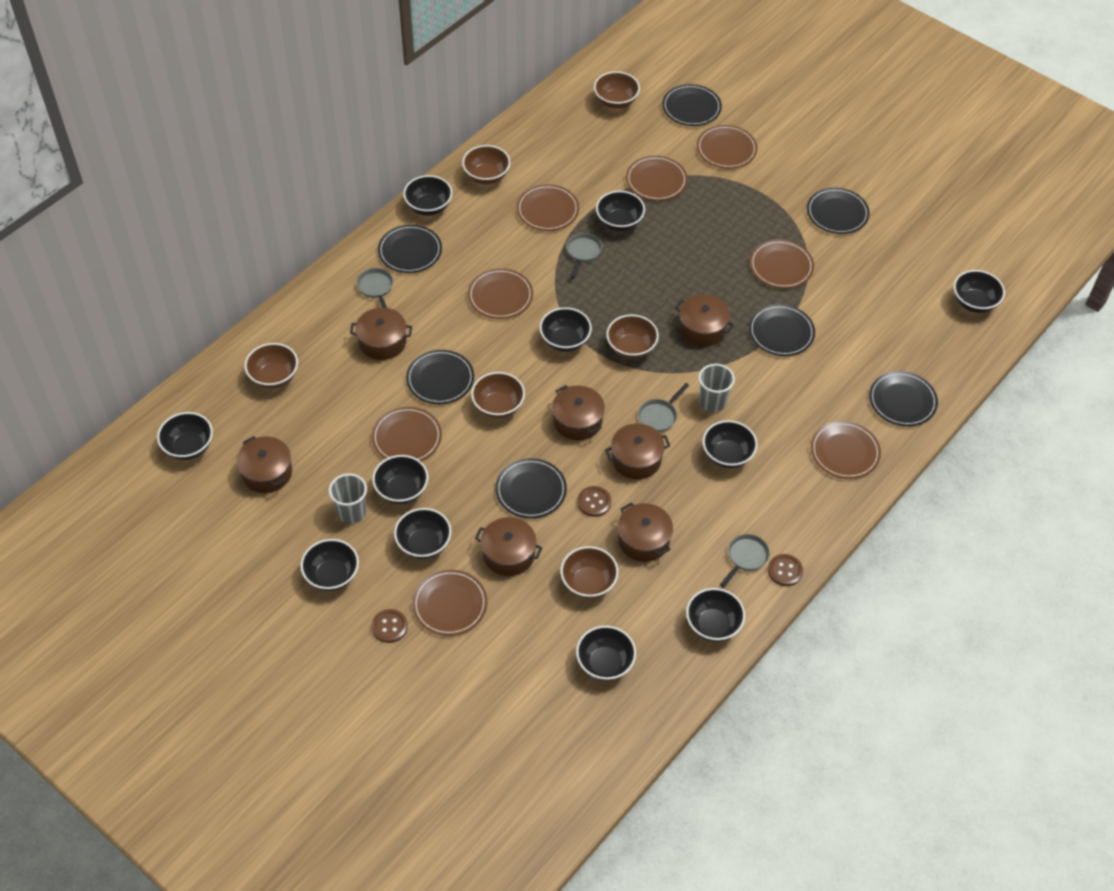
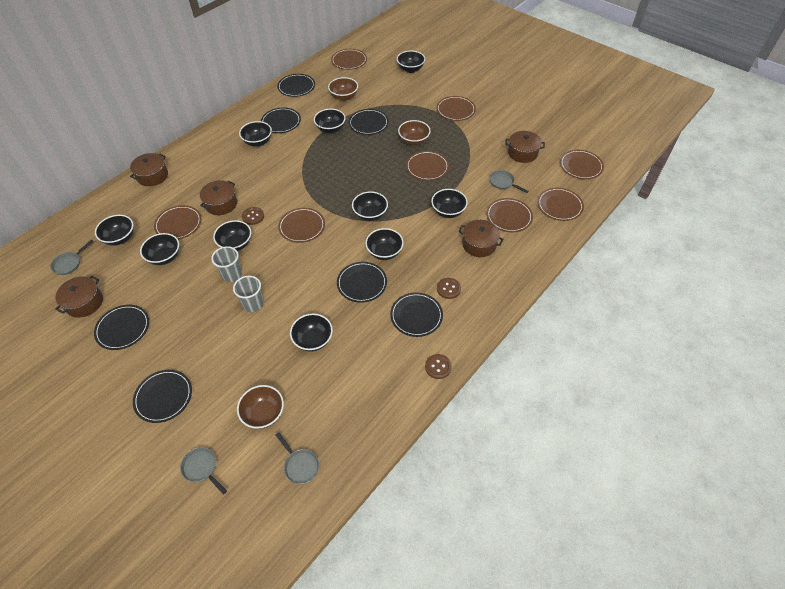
black bowl: [157,412,213,460] [300,539,359,591] [372,455,428,504] [394,508,451,559] [403,175,452,216] [540,307,592,352] [576,626,636,681] [596,191,645,231] [686,588,745,642] [703,420,757,468] [954,270,1005,313] = 11 -> [95,215,134,246] [140,233,179,265] [213,220,251,251] [239,121,272,147] [290,313,333,352] [314,108,345,133] [352,191,388,221] [365,228,404,260] [397,51,425,73] [431,189,468,218] = 10
brown bowl: [244,343,298,389] [462,145,510,184] [471,372,525,418] [560,546,619,599] [594,71,640,109] [606,314,659,359] = 6 -> [237,385,284,429] [328,77,358,101] [398,120,431,146] = 3
brown pot: [237,436,292,493] [350,307,412,360] [475,517,542,576] [552,385,605,440] [605,423,670,479] [618,502,673,562] [675,294,734,346] = 7 -> [55,276,103,318] [130,153,168,186] [200,180,237,215] [459,220,503,257] [505,131,545,163] = 5

